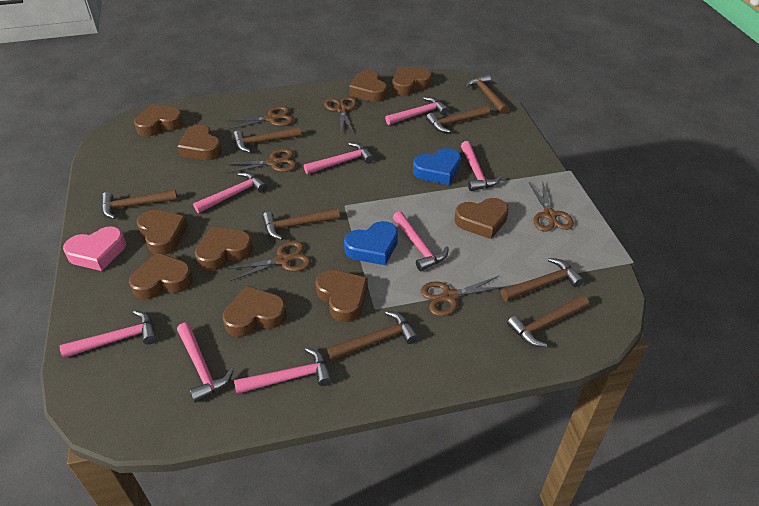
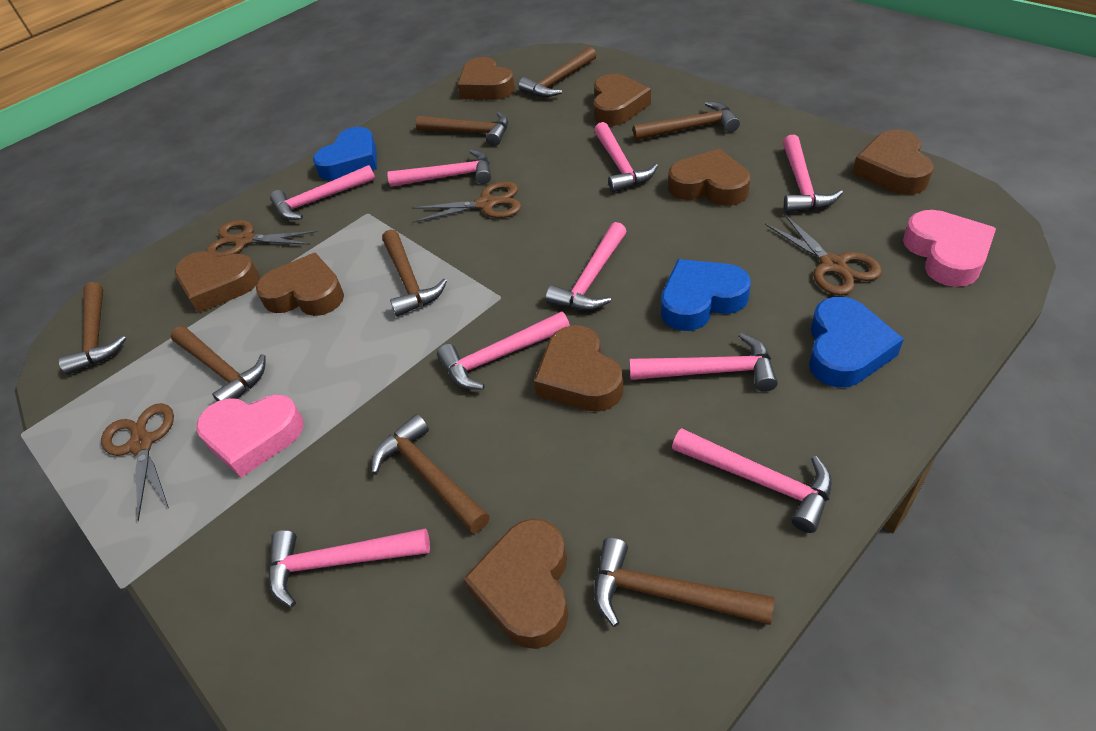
blue heart: [344,221,398,265] [413,148,461,185] = 2 -> [313,127,377,181] [661,259,751,331] [809,297,904,387] = 3
brown heart: [129,252,193,300] [134,104,184,137] [137,210,188,255] [177,124,222,160] [195,227,253,271] [223,286,287,337] [315,270,368,322] [349,70,387,102] [392,67,432,96] [455,198,509,239] = 10 -> [175,251,260,313] [256,253,344,316] [457,57,515,100] [463,519,568,649] [534,325,624,412] [593,74,651,126] [668,149,750,206] [852,130,934,195] = 8
brown scissors: [226,148,296,173] [227,106,293,129] [227,241,311,281] [324,97,357,134] [421,276,507,316] [529,180,574,232] = 6 -> [101,403,174,521] [206,220,318,257] [412,181,521,223] [765,214,882,295] = 4
pink hammer: [60,310,157,358] [177,323,233,403] [193,172,267,213] [234,347,332,394] [304,142,374,174] [385,97,448,125] [393,211,449,271] [461,141,501,191] = 8 -> [269,529,430,607] [270,165,375,220] [387,149,491,187] [437,311,570,390] [546,222,627,310] [594,122,658,193] [630,332,778,392] [672,428,832,533] [783,135,843,213] = 9
pink heart: [63,226,126,271] = 1 -> [196,395,304,478] [903,210,996,287] = 2

